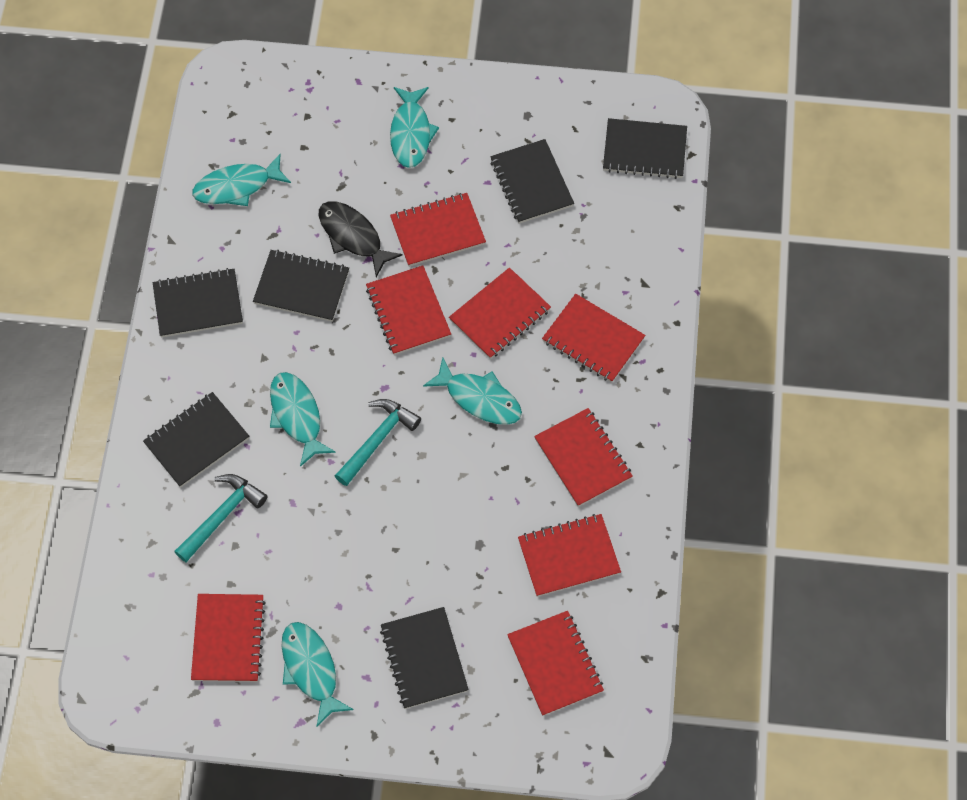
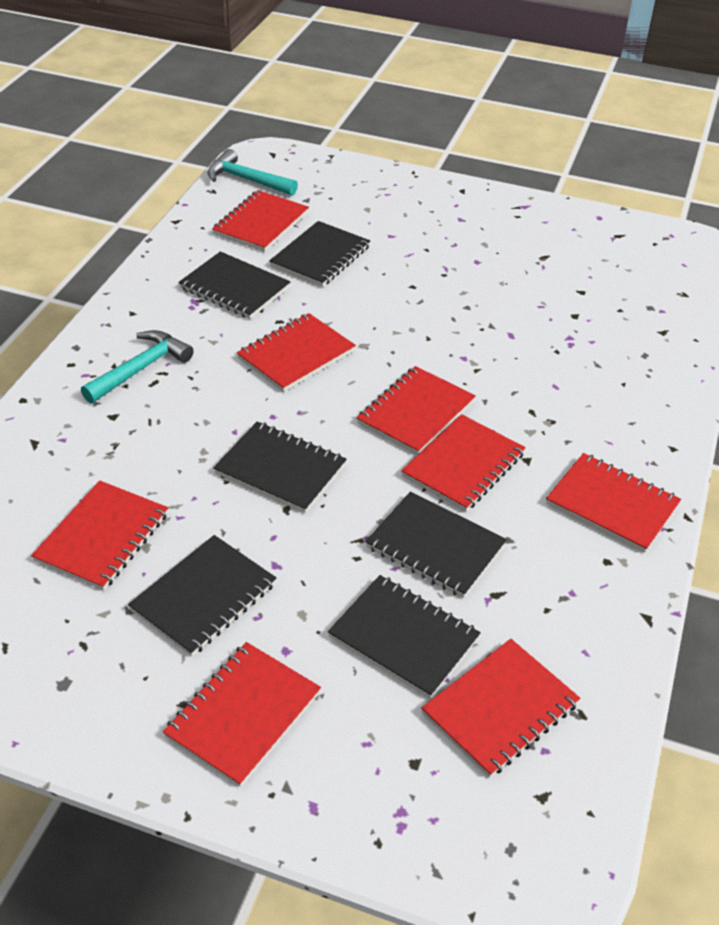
black fish: [319,201,403,277] = 1 -> none = 0
turquoise fish: [192,154,291,206] [270,372,336,467] [282,622,354,727] [390,87,439,168] [423,358,522,425] = 5 -> none = 0

